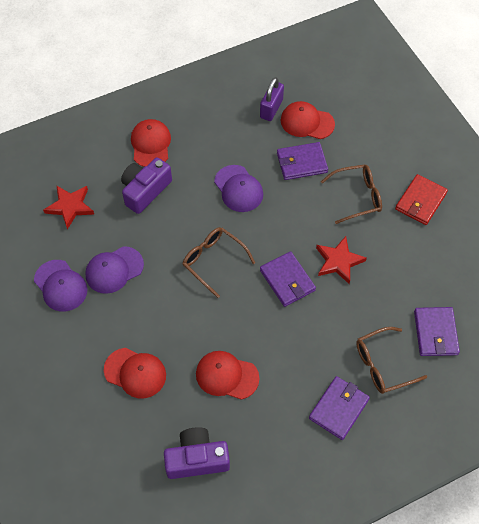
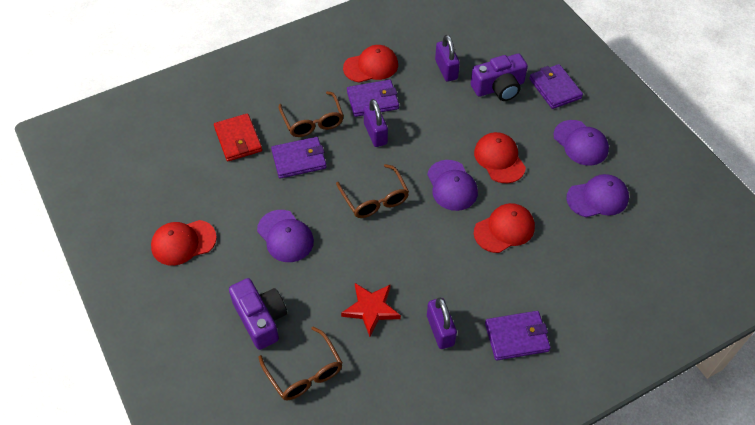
purple cap: [34,260,88,312] [85,246,144,294] [214,165,263,212] = 3 -> [257,210,314,262] [427,160,478,211] [553,120,609,166] [567,174,629,217] = 4
purple padlock: [260,77,284,121] = 1 -> [363,99,388,147] [427,297,457,349] [435,35,460,82] = 3
red star: [43,185,94,229] [316,236,367,284] = 2 -> [341,283,401,337] = 1

